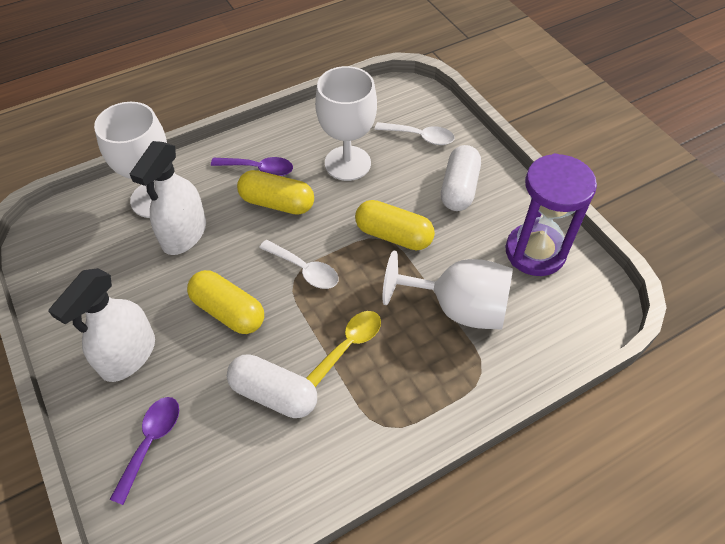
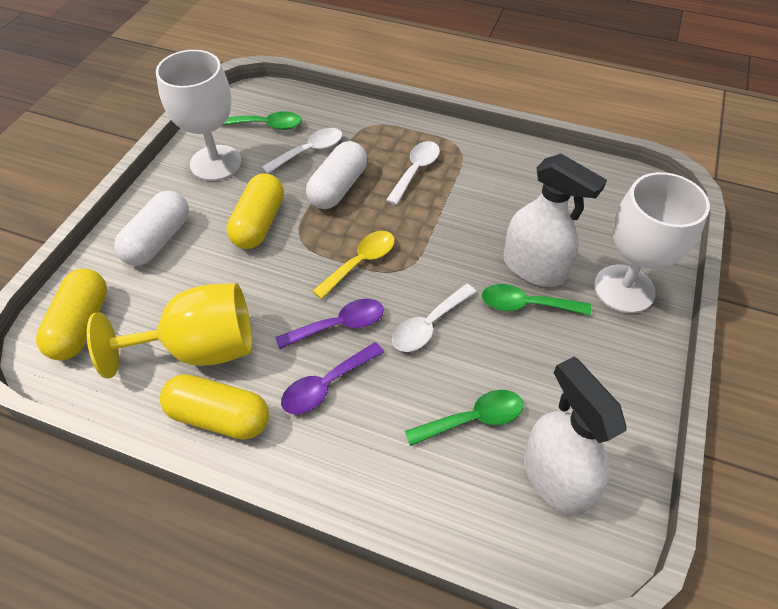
green spoon: none = 0 -> [223,111,302,130] [405,390,523,446] [482,284,591,316] = 3
purple hourglass: [506,153,597,276] = 1 -> none = 0
white goblet: [94,102,167,218] [315,66,377,181] [382,251,513,330] = 3 -> [156,50,242,181] [594,172,710,313] = 2
white spoon: [259,240,338,289] [375,122,455,145] = 2 -> [262,128,342,174] [386,141,440,205] [392,284,476,352] = 3
yellow goblet: none = 0 -> [87,283,252,379] = 1

